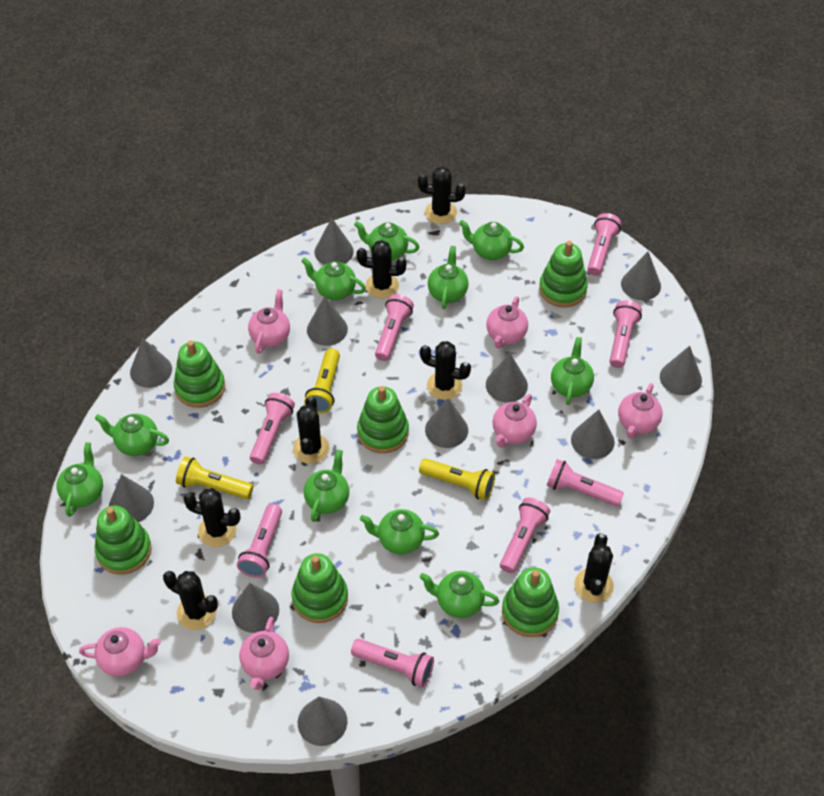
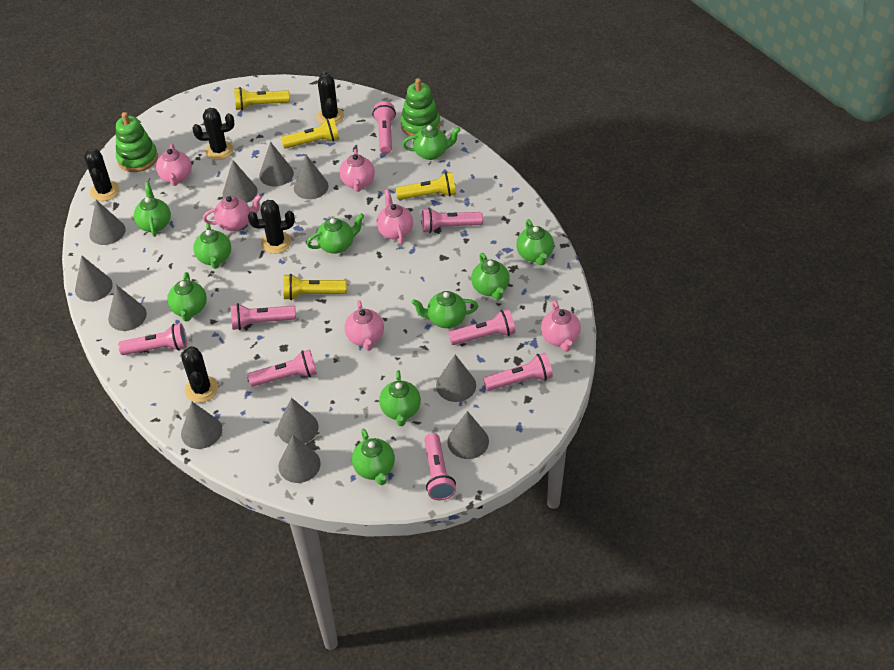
black cactus: [163,571,218,630] [183,488,241,547] [293,396,330,464] [356,240,407,298] [418,167,466,224] [420,341,471,400] [574,533,614,603] = 7 -> [84,148,119,201] [181,346,218,403] [193,108,235,160] [248,200,295,254] [317,71,344,125] = 5
green stacking toy: [95,506,152,575] [174,340,225,408] [291,553,348,623] [357,386,409,453] [502,567,559,637] [539,241,588,308] = 6 -> [116,112,158,172] [400,78,440,136] = 2
yellow flashlight: [176,456,253,499] [304,349,340,414] [419,458,495,500] = 3 -> [234,87,290,111] [281,118,339,149] [283,274,347,300] [396,172,456,200] = 4

